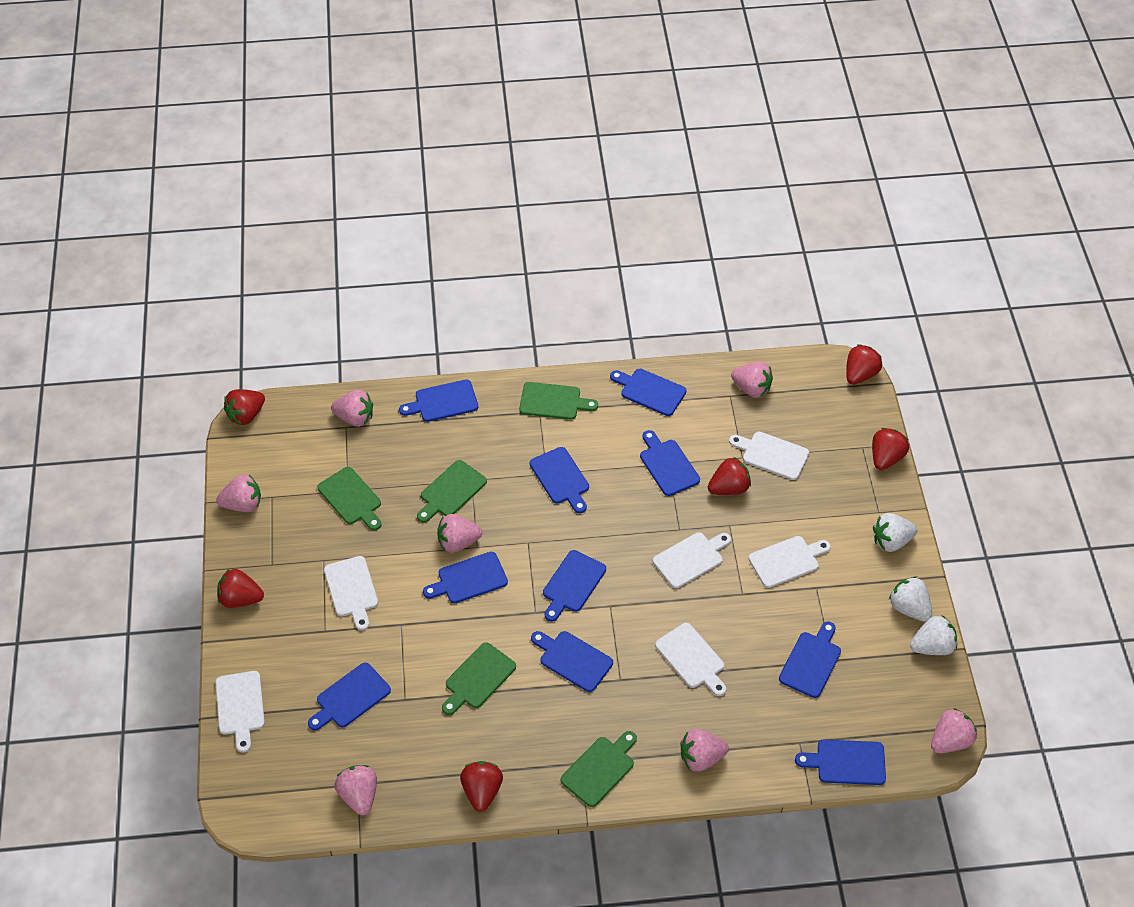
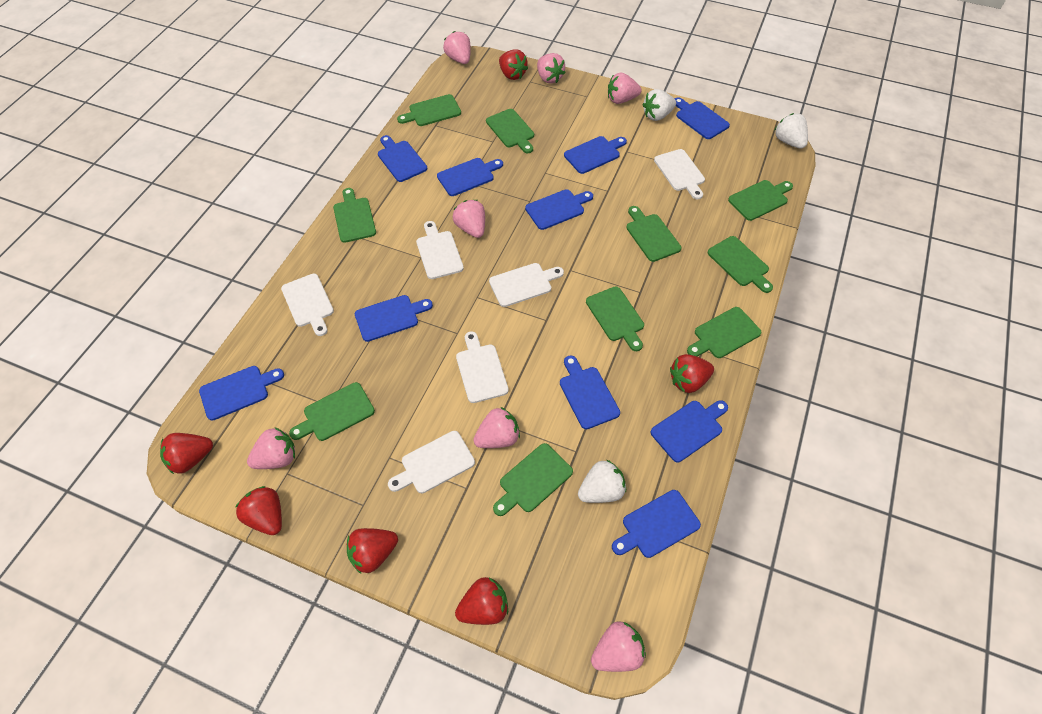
green cutting board: [317,467,381,530] [417,460,487,523] [442,642,516,715] [519,382,598,420] [561,731,637,807] = 5 -> [289,382,375,441] [333,188,376,243] [397,94,461,126] [486,109,534,153] [493,443,573,516] [586,286,644,351] [626,206,681,262] [687,307,762,358] [707,236,773,293] [728,180,793,221] = 10

